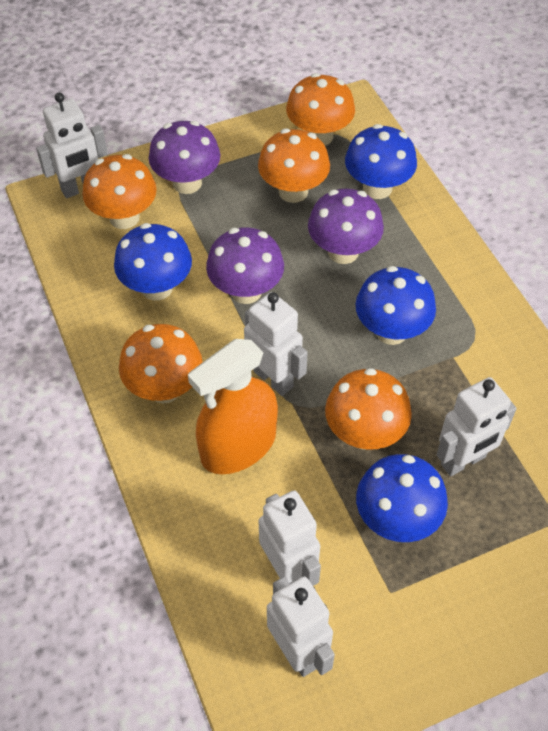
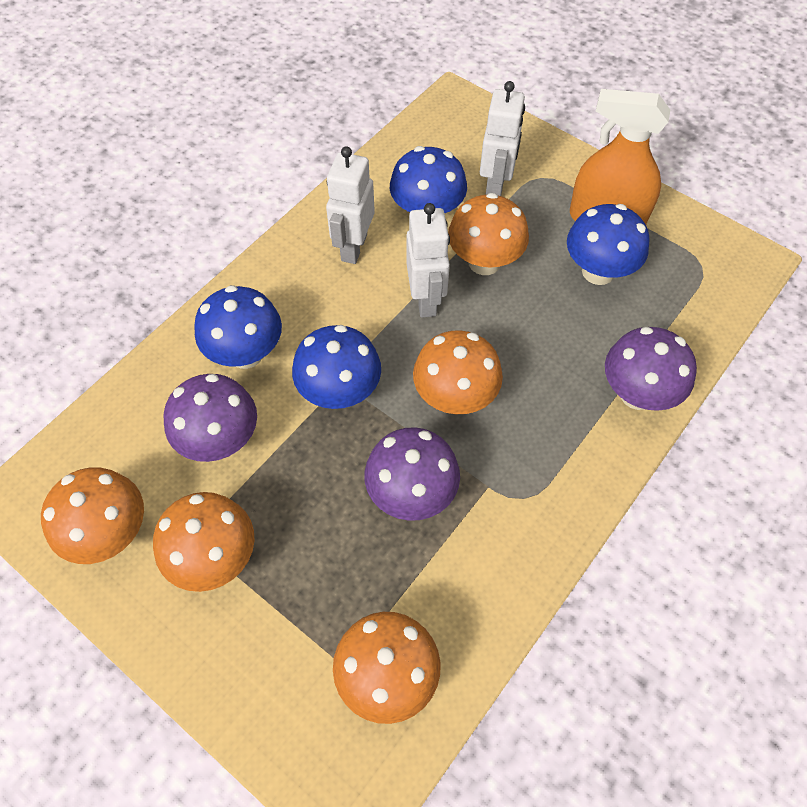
white robot: [36,93,108,198] [244,292,308,396] [259,490,321,586] [267,577,335,677] [437,377,517,476] = 5 -> [326,146,375,264] [406,203,450,318] [480,81,525,196] = 3

